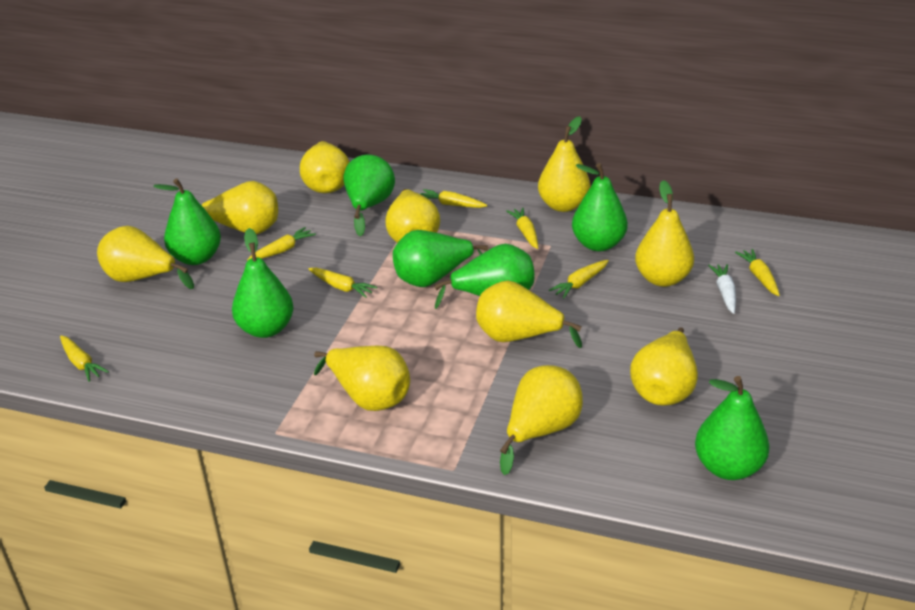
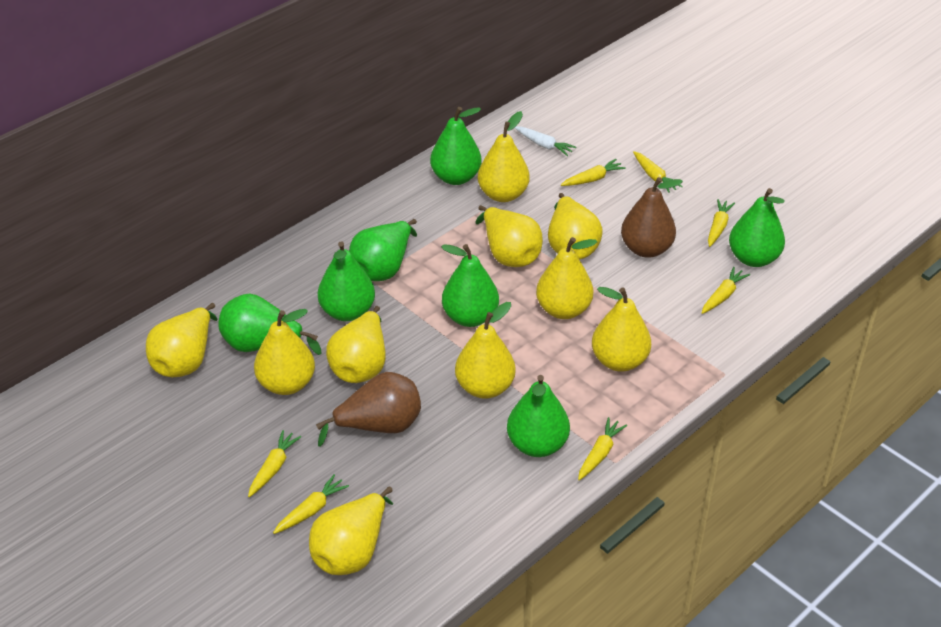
brown pear: none = 0 -> [316,372,421,447] [621,177,683,258] = 2

